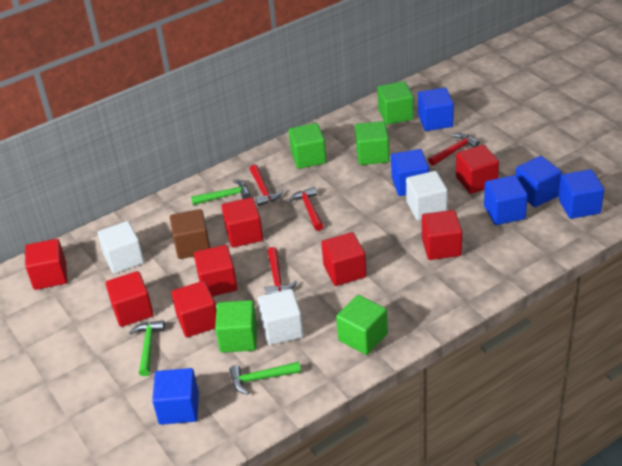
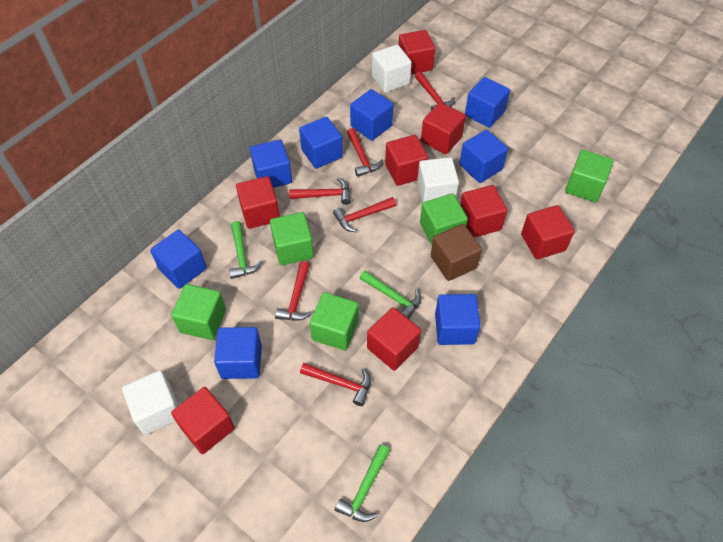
blue cube: [152,368,199,425] [391,149,429,196] [418,88,454,131] [484,175,528,225] [516,156,562,207] [558,169,604,219] = 6 -> [150,230,207,289] [214,327,262,379] [250,139,292,188] [299,117,343,169] [350,89,393,141] [435,294,480,345] [459,130,508,183] [465,77,510,128] = 8
red hammer: [250,164,283,206] [265,247,297,294] [289,187,324,231] [428,133,480,166] = 4 -> [275,261,312,321] [289,178,351,205] [300,363,371,406] [333,197,396,233] [347,128,383,177] [415,72,455,111] = 6

